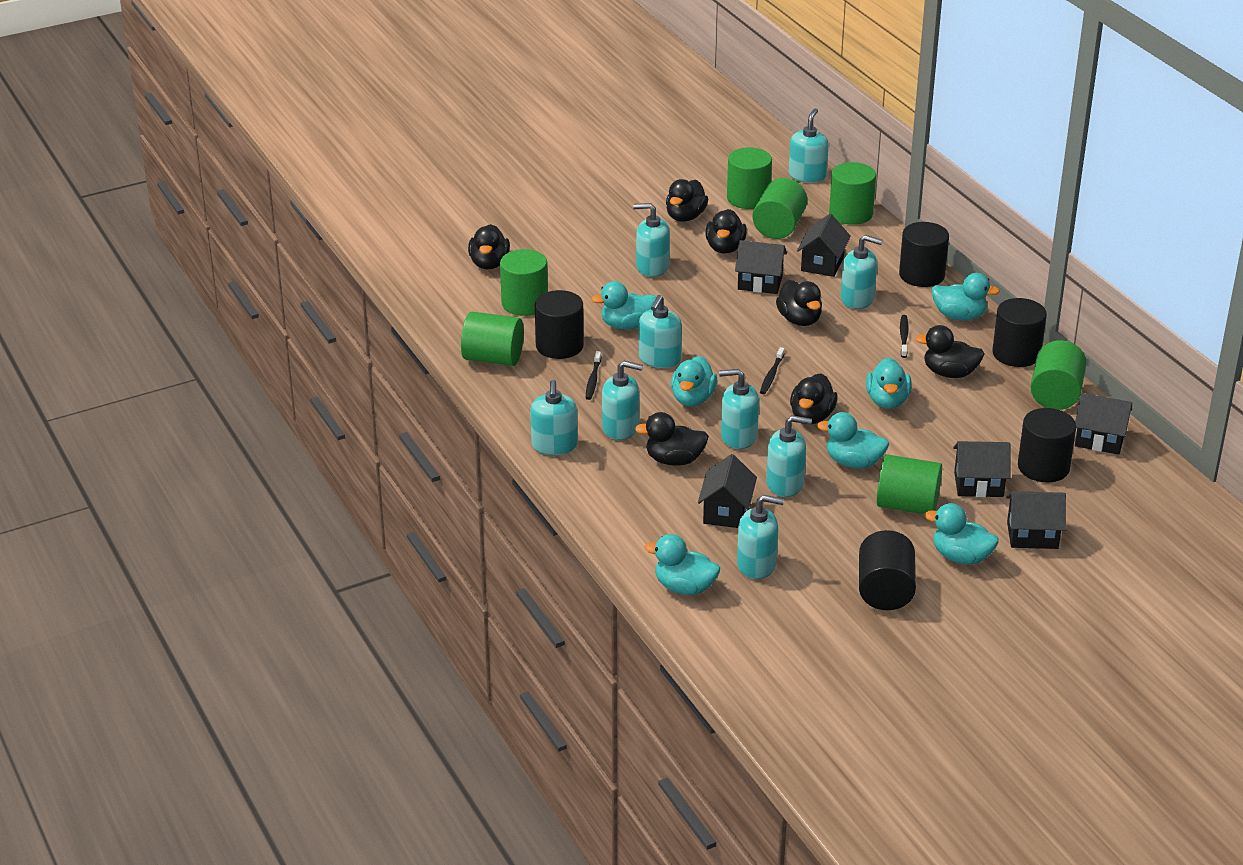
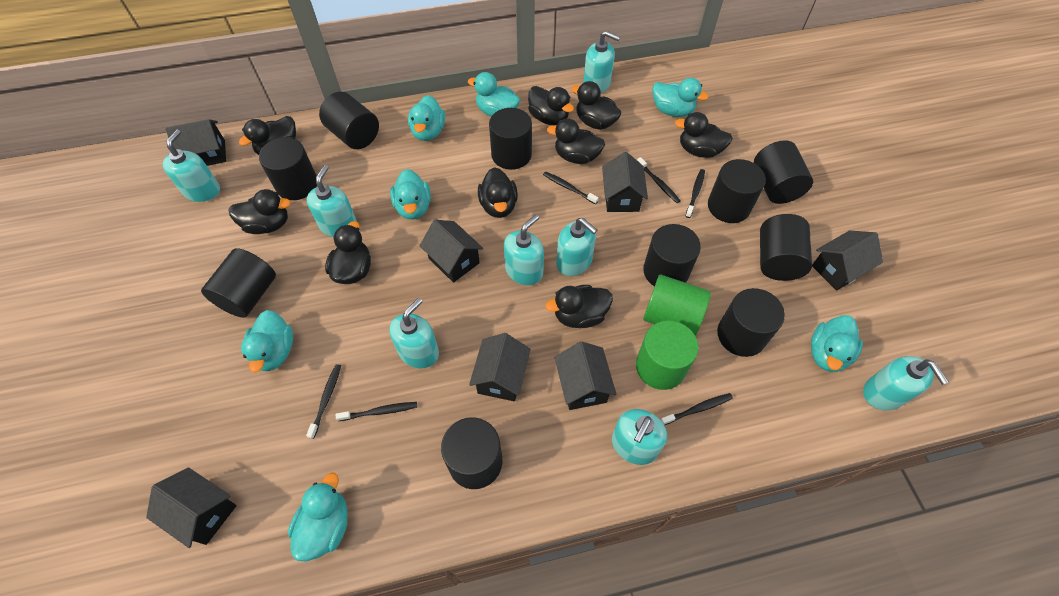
black cylinder: [535,290,584,359] [859,530,916,610] [899,222,949,287] [993,298,1047,367] [1018,408,1076,482] = 5 -> [201,248,276,318] [259,137,317,200] [319,91,379,149] [441,417,502,489] [489,108,532,170] [643,224,701,287] [708,159,766,223] [717,288,785,357] [754,140,813,204] [760,214,812,281] = 10
black duck: [468,224,510,269] [635,412,709,466] [666,179,708,222] [705,209,747,253] [776,280,822,326] [790,374,838,424] [915,325,984,378] = 7 -> [229,189,291,234] [239,116,296,155] [325,221,371,284] [478,167,518,218] [528,86,574,125] [545,285,613,328] [547,118,605,164] [571,81,621,130] [675,112,733,158] = 9
black house: [698,454,757,528] [735,240,787,294] [797,214,851,277] [953,441,1010,497] [1006,491,1066,549] [1075,393,1132,455] = 6 -> [146,467,237,548] [166,119,226,166] [420,220,483,283] [469,333,531,401] [555,341,616,410] [602,152,648,212] [812,231,883,291] = 7
black toothbrush: [586,351,601,400] [760,347,785,394] [900,315,909,358] = 3 -> [306,364,341,439] [336,402,417,421] [543,171,598,204] [637,157,681,203] [661,393,733,425] [686,169,705,218] = 6
green cylinder: [461,312,524,366] [500,249,548,316] [727,147,772,209] [752,178,807,239] [829,162,876,225] [877,455,942,514] [1030,340,1087,410] = 7 -> [636,321,699,390] [643,275,711,336] = 2
turquoise soap dispenser: [531,380,578,455] [602,361,643,440] [633,203,670,277] [639,295,682,368] [719,369,759,449] [737,495,784,579] [766,415,812,497] [789,108,829,183] [841,235,883,309] = 9 -> [163,130,220,202] [307,165,357,237] [389,298,439,369] [504,214,544,285] [556,218,597,276] [583,31,620,93] [612,409,667,465] [863,356,949,411] = 8

